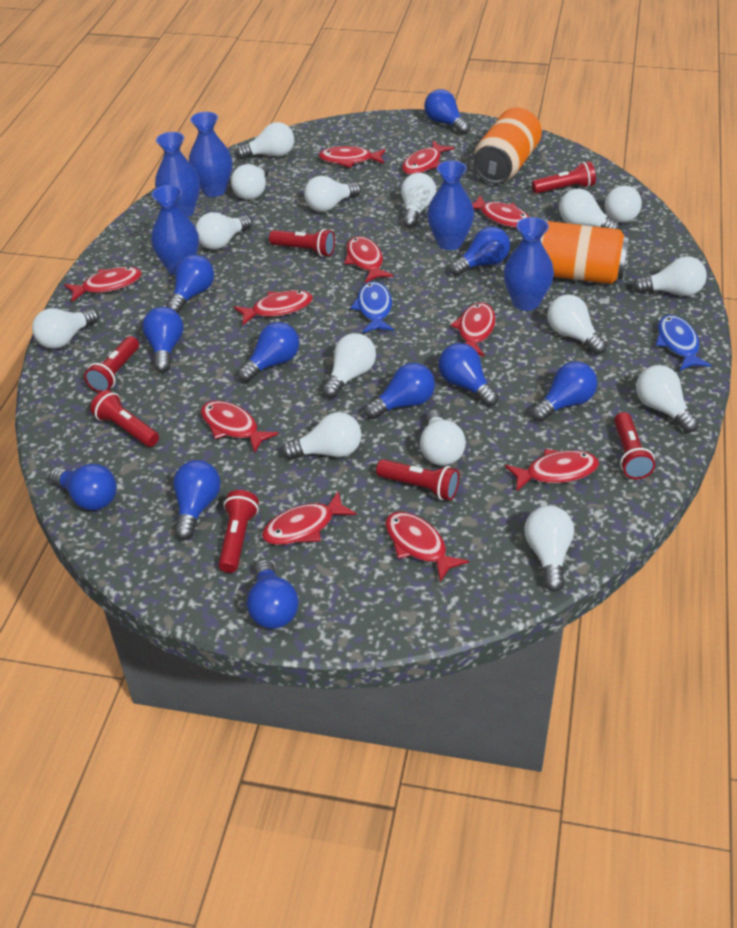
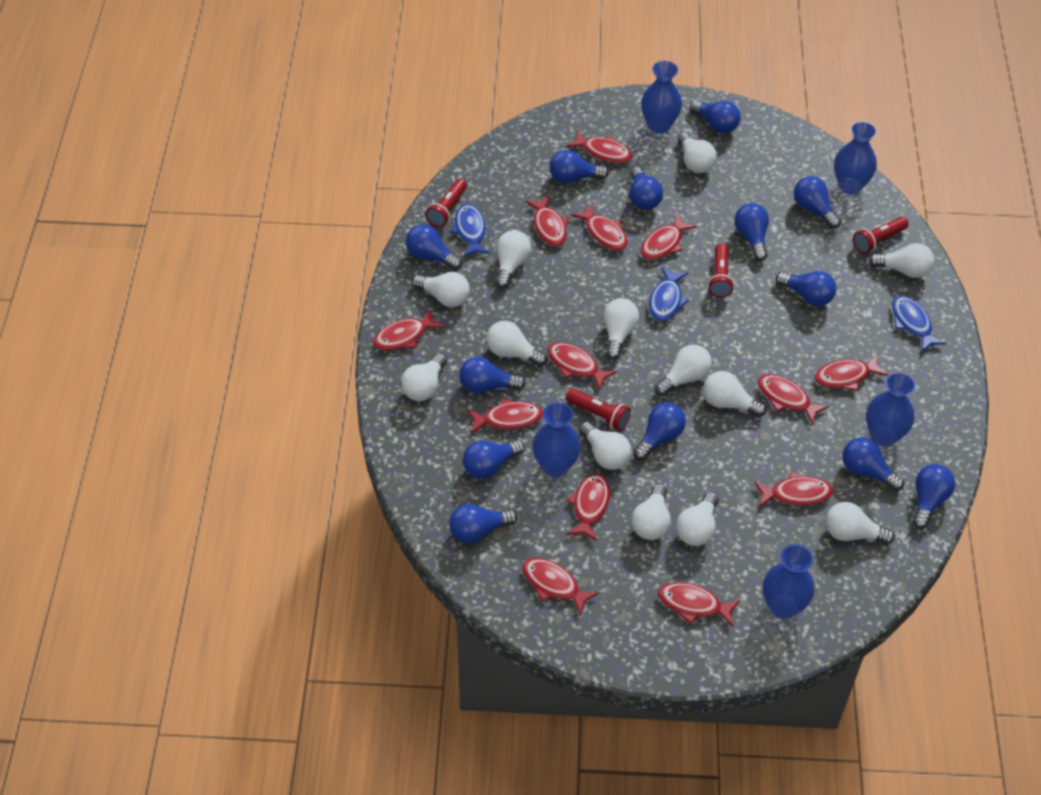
blue fish: [350,281,394,333] [656,315,712,371] = 2 -> [450,204,490,257] [649,267,689,321] [892,296,946,352] = 3
blue light bulb: [49,464,117,511] [142,307,183,373] [166,255,214,314] [173,460,221,540] [238,322,299,382] [247,559,299,629] [364,363,435,419] [424,89,470,134] [438,343,499,406] [449,226,510,276] [531,361,598,422] = 11 -> [406,224,462,270] [449,504,517,543] [459,357,526,393] [463,440,525,479] [549,150,609,184] [630,167,663,210] [633,402,686,460] [690,100,740,134] [735,203,769,261] [776,271,836,306] [794,176,841,229] [842,437,904,491] [912,464,955,529] = 13
orange can: [473,108,542,184] [540,221,629,284] = 2 -> none = 0
red fish: [64,267,142,302] [201,401,278,453] [234,290,313,325] [262,491,357,545] [319,146,386,168] [344,236,393,283] [385,512,469,582] [402,140,454,175] [451,303,496,357] [472,195,529,228] [505,449,599,492] = 11 -> [373,309,444,350] [467,398,543,434] [522,558,599,615] [525,196,569,246] [547,342,617,390] [566,474,610,541] [567,130,632,163] [571,204,628,251] [641,214,697,260] [658,582,740,627] [754,472,833,507] [758,374,829,424] [815,354,888,391] = 13
red flashlight: [84,336,139,393] [90,390,159,447] [219,490,259,573] [269,229,335,257] [376,459,459,501] [532,161,596,194] [614,412,655,479] = 7 -> [425,179,467,227] [566,388,631,431] [708,243,734,298] [853,217,909,254] = 4
white light bulb: [32,308,99,349] [196,212,252,250] [231,164,269,200] [236,122,294,159] [281,412,361,460] [304,176,361,212] [322,333,376,398] [401,173,436,228] [420,409,466,465] [525,506,574,592] [547,294,607,355] [559,188,620,229] [605,186,642,223] [633,256,707,296] [636,365,699,432] = 15 -> [401,353,447,401] [412,272,470,307] [486,321,547,366] [495,230,531,288] [579,422,631,470] [603,298,639,360] [631,484,671,540] [655,345,712,396] [676,492,719,546] [678,133,717,173] [703,371,767,417] [826,502,895,544] [869,243,934,278] = 13

